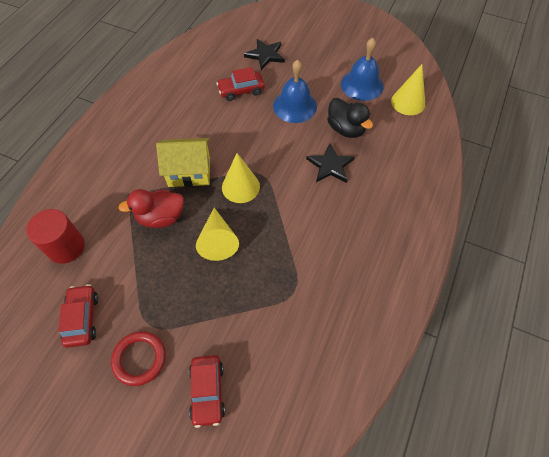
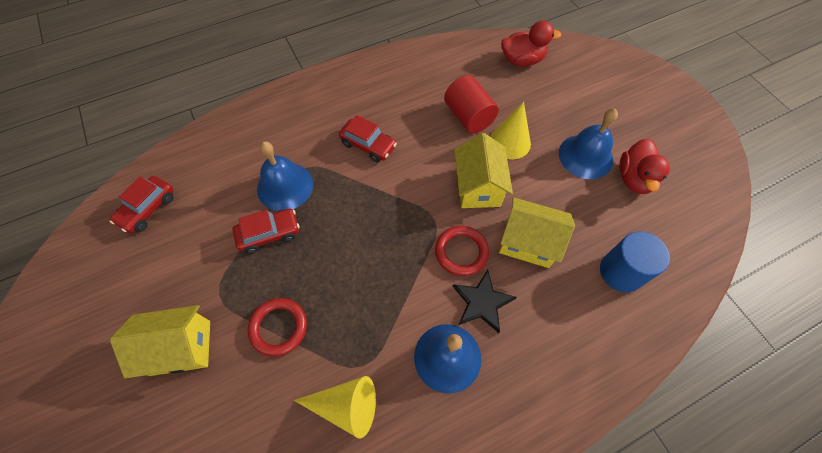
black duck: [327,98,373,138] = 1 -> none = 0
black star: [244,39,285,70] [306,144,355,183] = 2 -> [453,270,517,333] = 1
blue bell: [273,60,317,123] [341,38,384,101] = 2 -> [257,141,313,211] [414,324,481,394] [559,109,618,179] = 3
blue cylinder: none = 0 -> [600,232,670,292] = 1
red duck: [118,189,184,228] = 1 -> [501,20,561,67] [619,139,670,194] = 2
red ring: [111,331,166,386] = 1 -> [248,298,307,357] [435,226,489,276] = 2
yellow cone: [196,208,239,261] [222,153,260,203] [391,64,425,115] = 3 -> [294,376,376,439] [490,102,531,159] = 2
yellow house: [156,138,210,187] = 1 -> [110,305,210,379] [454,133,513,208] [499,197,575,268] = 3

